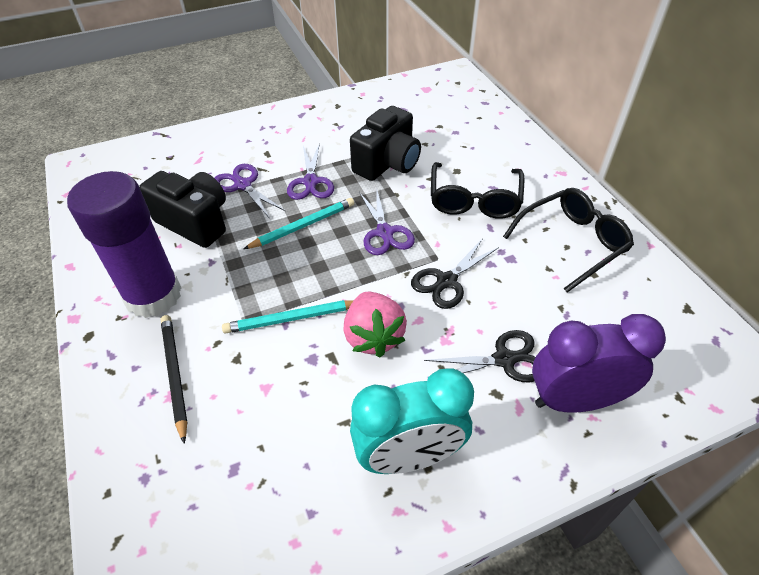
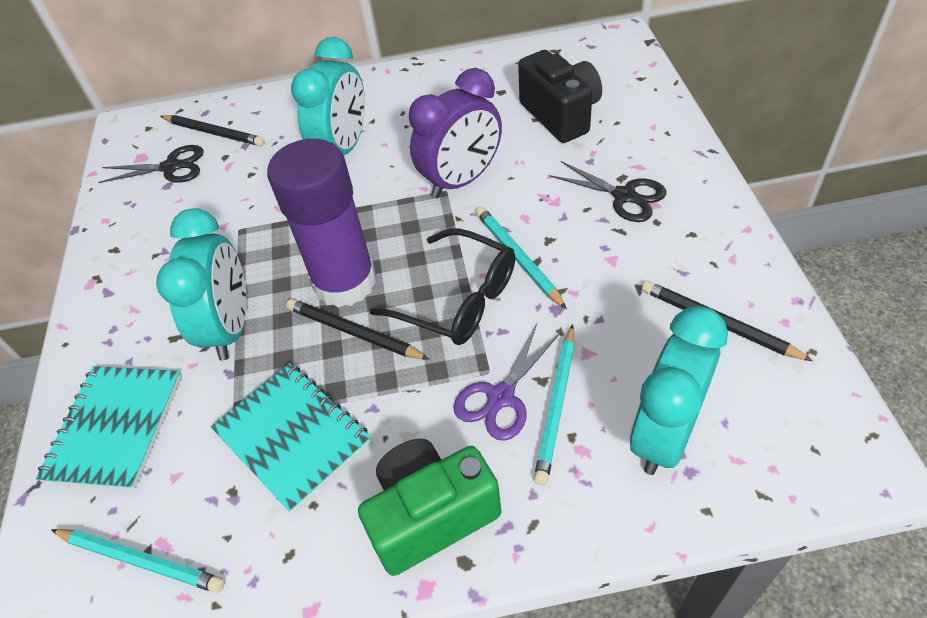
black camera: [139,171,226,248] [350,106,421,181] = 2 -> [518,50,602,143] = 1
black glasses: [431,162,525,219] [503,188,634,293] = 2 -> [370,228,515,345] = 1
black pencil: [161,315,187,444] = 1 -> [160,115,265,146] [286,299,430,360] [642,281,813,361] = 3
green camera: none = 0 -> [358,438,501,576] = 1
pink strawberry: [343,292,407,357] = 1 -> none = 0
purple scissors: [215,164,285,219] [287,143,334,200] [359,191,415,255] = 3 -> [453,324,561,441] = 1
turquoise clock: [350,368,474,474] = 1 -> [156,208,247,361] [291,37,365,155] [630,306,728,475] = 3
turquoise notebook: none = 0 -> [36,366,182,490] [211,363,371,513] = 2
turquoise pencil: [222,300,353,334] [244,198,354,249] = 2 -> [51,529,225,593] [476,207,567,309] [534,324,575,486] = 3

